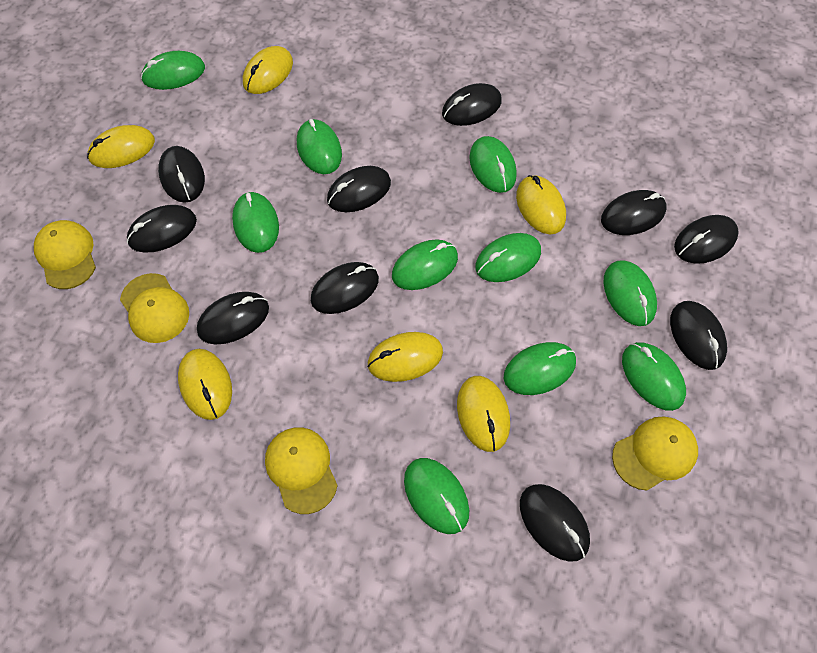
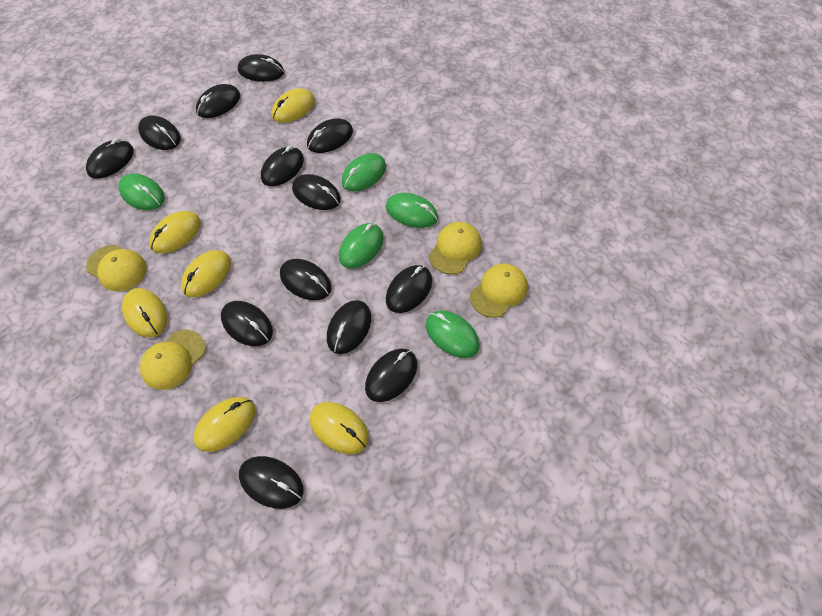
black mouse: [127,205,197,253] [158,146,205,203] [197,292,269,344] [311,262,379,314] [327,166,391,212] [442,83,502,126] [520,484,590,562] [601,190,666,235] [670,301,727,370] [674,215,739,264] = 10 -> [86,139,134,179] [138,116,181,150] [196,84,240,118] [221,301,273,346] [238,54,284,82] [239,456,304,509] [261,146,304,186] [280,259,332,300] [292,174,341,210] [307,119,353,153] [327,300,371,354] [365,348,417,402] [386,265,432,313] = 13
green mouse: [141,51,205,90] [232,192,279,253] [297,119,342,174] [392,239,458,290] [404,458,469,534] [469,136,517,193] [475,233,541,282] [503,342,576,395] [603,260,657,326] [622,342,686,411] = 10 -> [118,173,165,210] [339,223,384,268] [342,153,386,191] [386,193,438,228] [426,311,480,358] = 5

